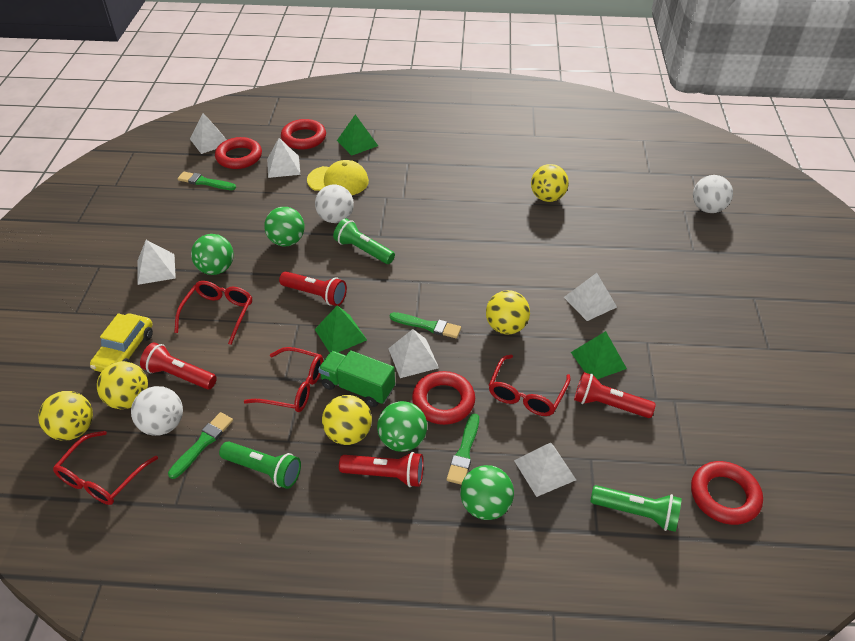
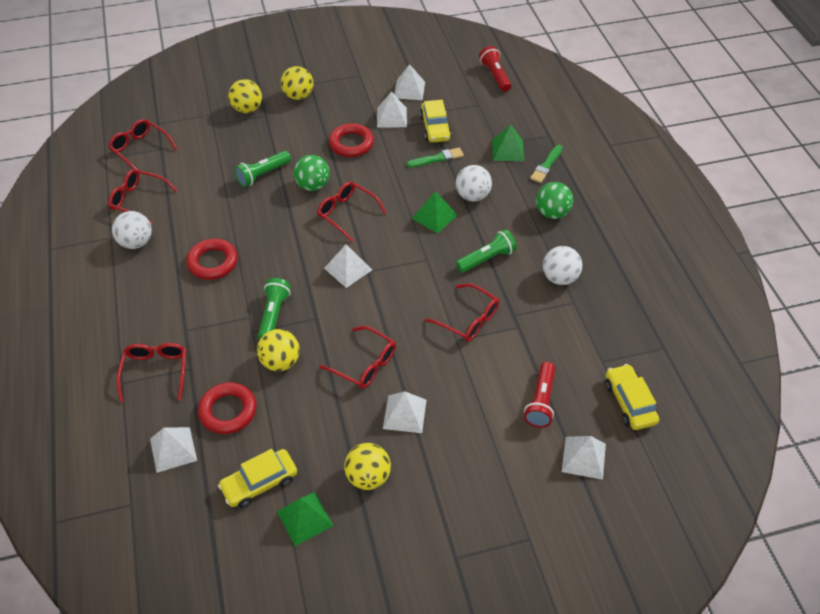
green ball: [191,234,234,275] [264,207,305,246] [377,401,427,452] [461,465,514,520] = 4 -> [294,155,330,191] [536,182,573,219] = 2
green brush: [168,412,233,479] [178,172,236,190] [390,312,461,338] [447,414,479,485] = 4 -> [407,147,464,168] [530,145,563,183] = 2
green truck: [318,350,395,407] = 1 -> none = 0
red flashlight: [140,342,217,389] [279,271,347,306] [339,452,424,487] [574,372,656,418] = 4 -> [479,46,511,92] [524,362,555,428] = 2
red glasses: [53,431,158,505] [174,281,252,345] [244,347,323,412] [489,355,571,416] = 4 -> [108,119,177,174] [108,169,178,225] [116,343,186,402] [317,181,387,242] [319,326,396,389] [425,283,499,342] = 6
red ring: [215,137,262,169] [281,119,326,150] [412,371,475,425] [691,461,763,525] = 4 -> [186,239,238,280] [198,382,256,434] [329,123,374,157] = 3
yellow ball: [38,391,93,441] [97,361,148,409] [322,395,372,445] [486,290,530,335] [531,164,569,202] = 5 -> [228,79,262,113] [257,329,300,371] [281,66,313,100] [344,443,391,490] = 4
yellow cap: [307,160,369,195] = 1 -> none = 0
yellow car: [90,313,153,372] = 1 -> [218,449,297,508] [420,100,452,143] [605,364,659,430] = 3

